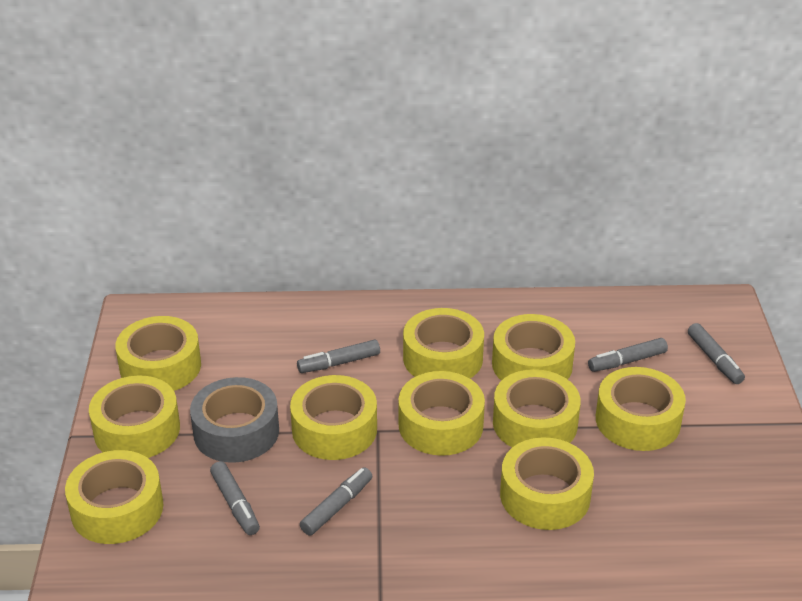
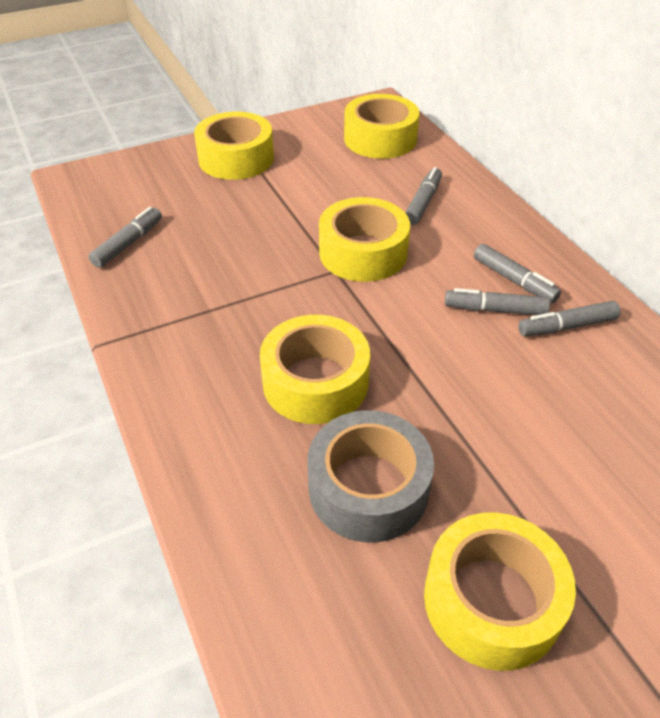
yellow tape: [65,450,164,544] [89,376,180,458] [115,316,201,391] [290,375,377,460] [398,371,485,456] [403,308,484,379] [492,314,575,381] [493,369,581,447] [500,437,594,530] [596,367,686,451] = 10 -> [194,112,274,180] [260,315,370,424] [319,197,410,282] [344,94,419,159] [424,512,576,671] = 5

